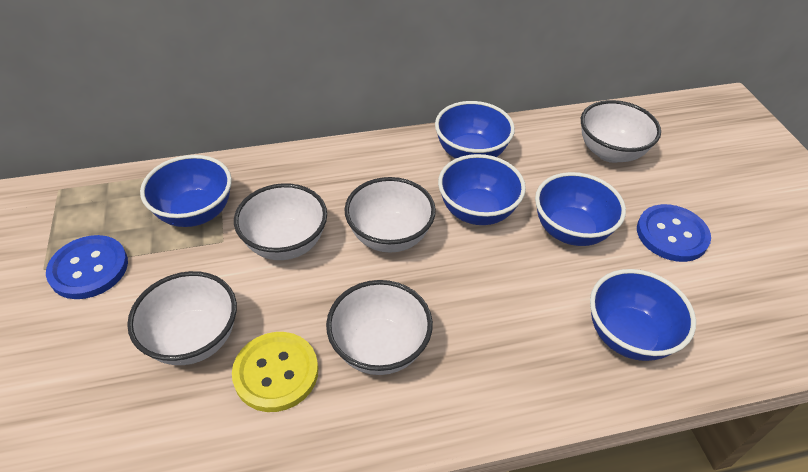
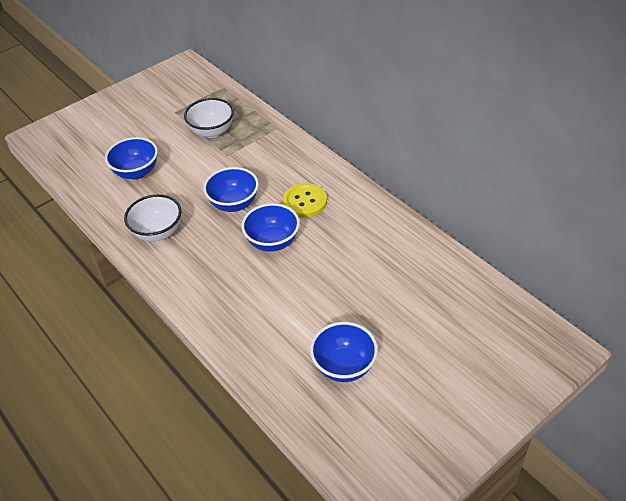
blue bowl: [140,155,232,227] [435,101,515,159] [438,154,526,225] [535,172,626,246] [590,269,696,361] = 5 -> [105,137,158,180] [203,167,259,212] [241,203,300,252] [310,322,378,382] = 4
blue button: [46,235,128,299] [637,204,711,262] = 2 -> none = 0
white bowl: [127,271,237,365] [234,183,327,260] [326,280,433,375] [344,177,436,253] [581,100,661,163] = 5 -> [124,194,182,242] [184,98,234,138] = 2

